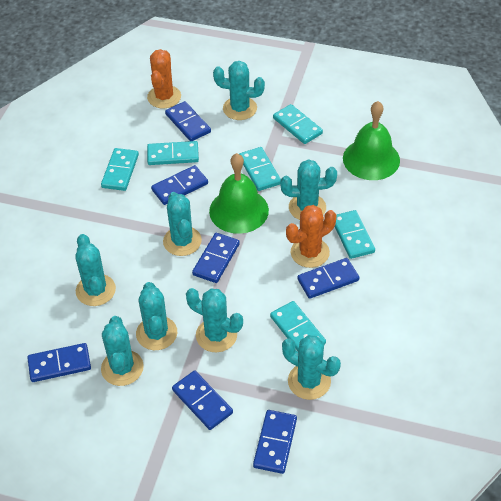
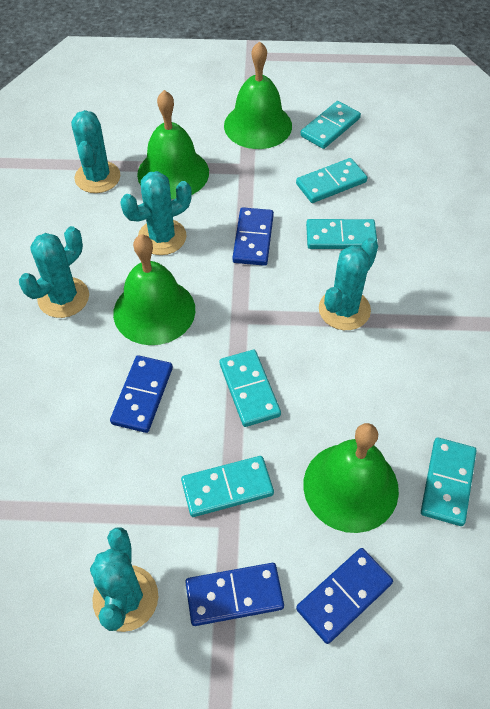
blue domino: [27,343,91,382] [151,165,208,205] [165,101,211,141] [172,371,233,430] [192,233,240,283] [253,410,297,474] [297,258,360,299] = 7 -> [110,355,173,433] [185,563,284,626] [232,207,274,266] [296,548,393,644] = 4
green bell: [209,153,269,234] [343,101,400,180] = 2 -> [113,234,195,345] [137,90,209,199] [224,41,292,149] [303,423,399,533] = 4
orange cactus: [147,49,181,108] [286,205,336,268] = 2 -> none = 0
turquoise cactus: [75,234,116,306] [101,316,144,386] [136,282,177,350] [163,192,202,256] [186,288,243,352] [213,61,265,120] [280,159,337,220] [282,335,341,400] = 8 -> [19,226,89,318] [71,110,121,193] [90,527,158,632] [120,171,192,255] [319,238,378,330] = 5

